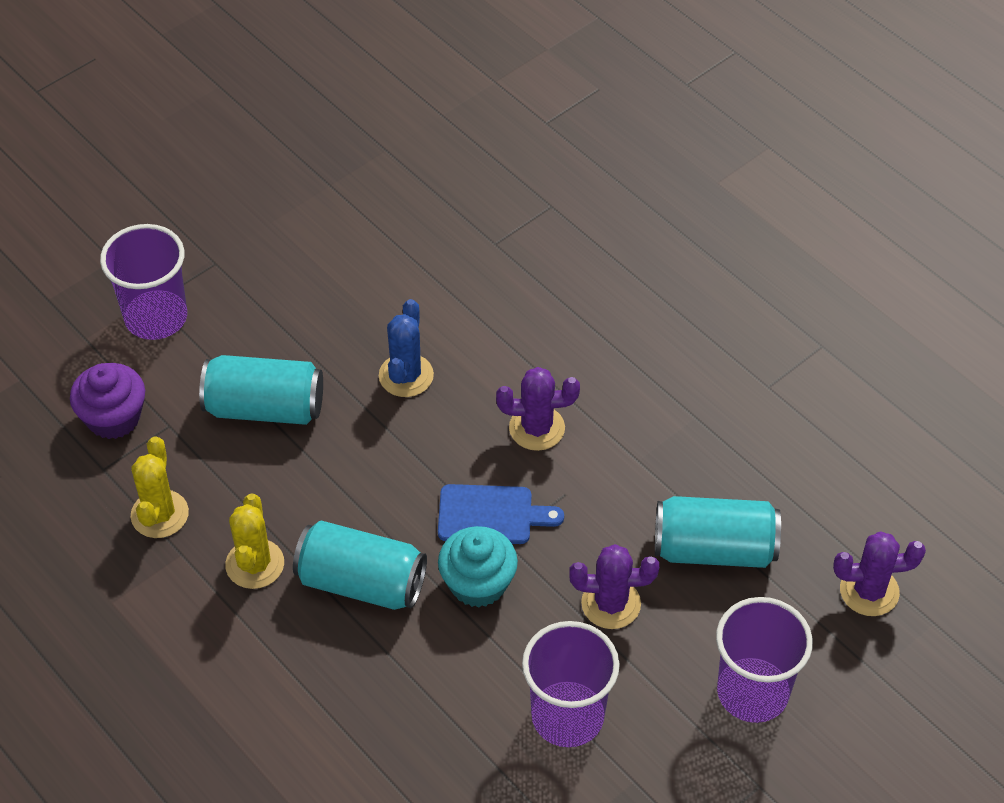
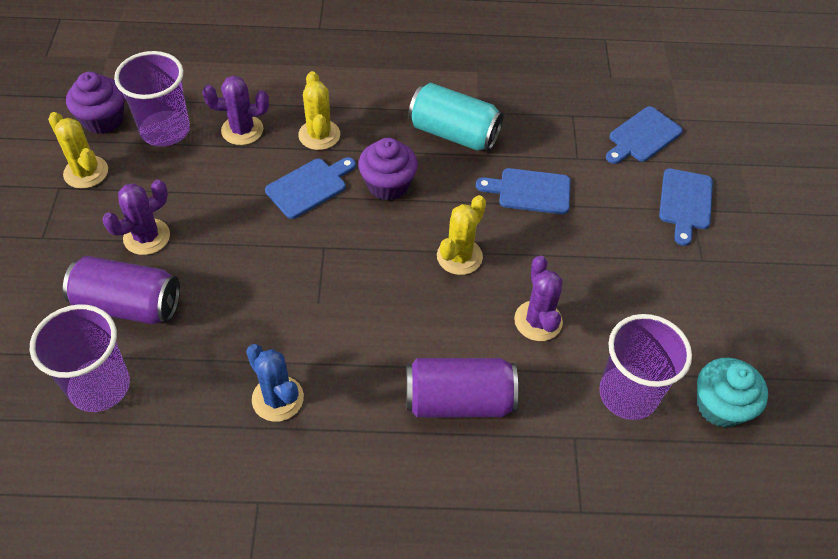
blue cutting board: [438,484,564,544] = 1 -> [265,157,356,219] [476,168,571,214] [606,106,683,164] [659,168,713,246] = 4
purple can: none = 0 -> [63,256,180,324] [406,358,518,418] = 2
purple cupcake: [70,363,145,439] = 1 -> [66,72,125,134] [358,138,418,200] = 2
turquoise can: [199,355,323,425] [293,520,427,610] [655,496,781,568] = 3 -> [408,83,504,151] = 1
yellow cactus: [131,437,189,538] [225,494,284,589] = 2 -> [48,112,108,189] [298,71,340,150] [437,195,486,275] = 3

